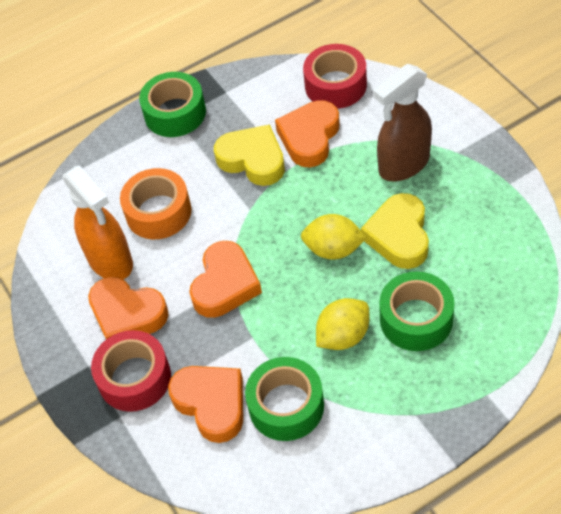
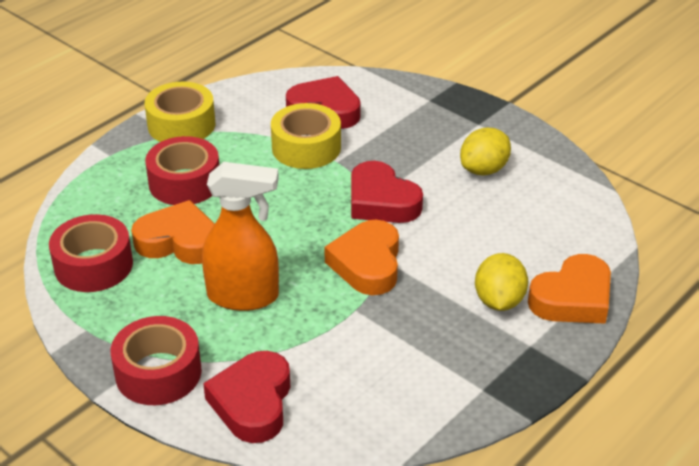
brown spray bottle: [373,64,432,181] = 1 -> none = 0
green tape: [139,72,206,137] [245,357,324,441] [379,271,455,351] = 3 -> none = 0
orange heart: [88,277,169,339] [168,366,243,443] [189,241,262,318] [275,100,340,167] = 4 -> [131,200,215,264] [324,220,399,295] [528,254,611,324] = 3
orange tape: [120,168,191,239] = 1 -> none = 0
red heart: none = 0 -> [203,351,290,443] [286,76,361,129] [351,161,423,223] = 3
red tape: [91,330,171,412] [303,44,367,109] = 2 -> [49,214,133,292] [111,316,202,405] [145,136,219,205] = 3
yellow heart: [214,125,285,186] [361,193,429,269] = 2 -> none = 0
yellow tape: none = 0 -> [145,82,215,142] [271,103,341,169] = 2

